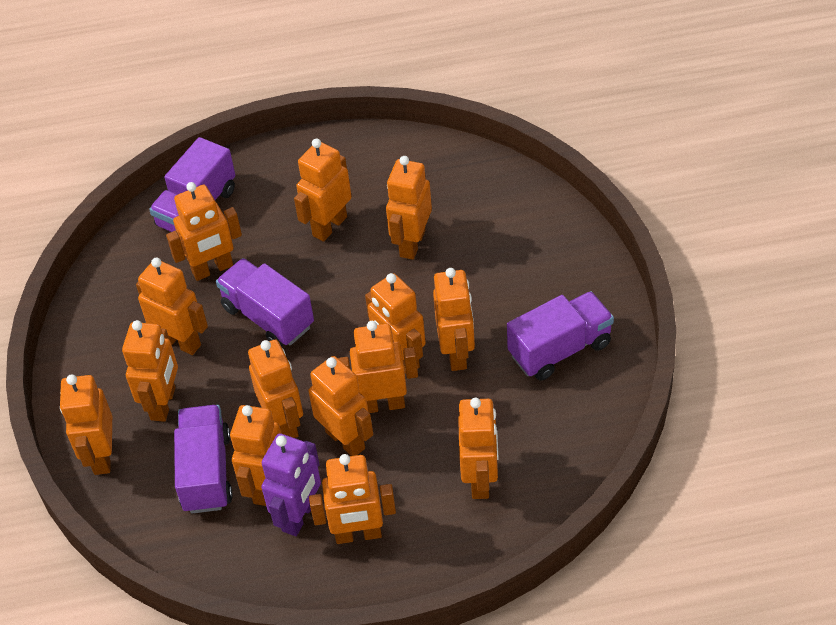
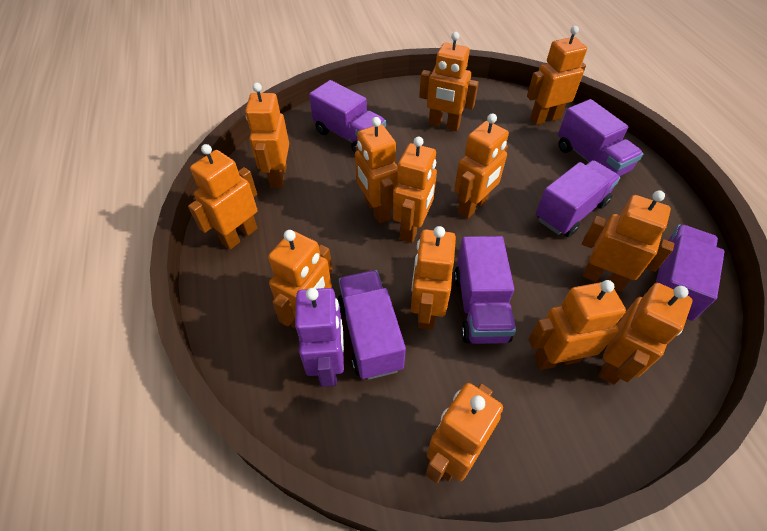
orange robot: [60,374,112,475] [122,320,178,422] [136,258,208,355] [166,182,242,281] [230,405,281,506] [248,340,303,438] [294,139,352,242] [308,356,373,456] [309,454,396,544] [338,321,418,413] [365,273,426,373] [386,156,432,260] [433,268,475,371] [458,398,499,499] = 14 -> [188,144,257,250] [245,83,289,188] [268,230,333,329] [355,117,398,223] [393,137,437,243] [411,226,456,330] [419,32,479,131] [426,383,503,484] [454,113,509,219] [527,26,587,125] [528,280,626,370] [582,190,674,291] [599,283,692,385] = 13
purple truck: [149,137,235,232] [174,405,233,514] [216,258,314,347] [507,291,614,380] = 4 -> [309,80,386,153] [338,270,406,380] [454,236,516,344] [536,160,620,237] [558,99,643,176] [646,224,725,321] = 6

